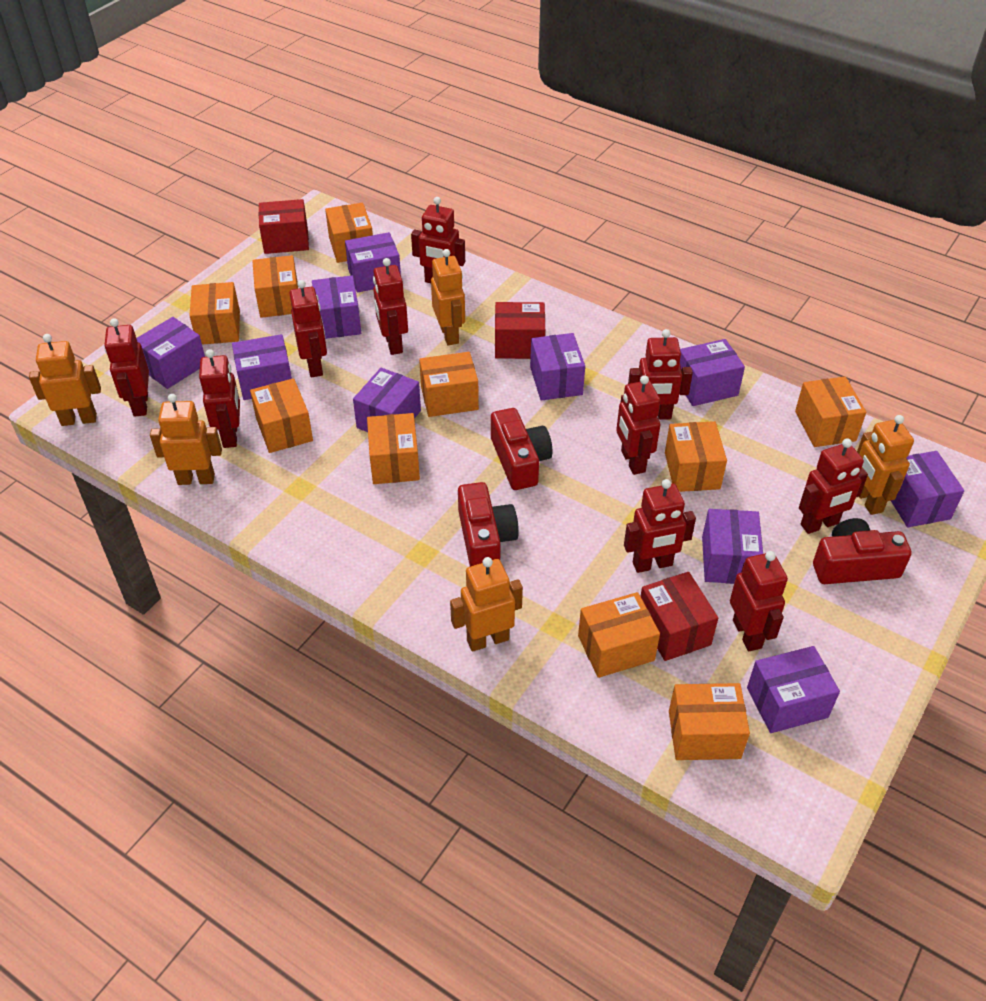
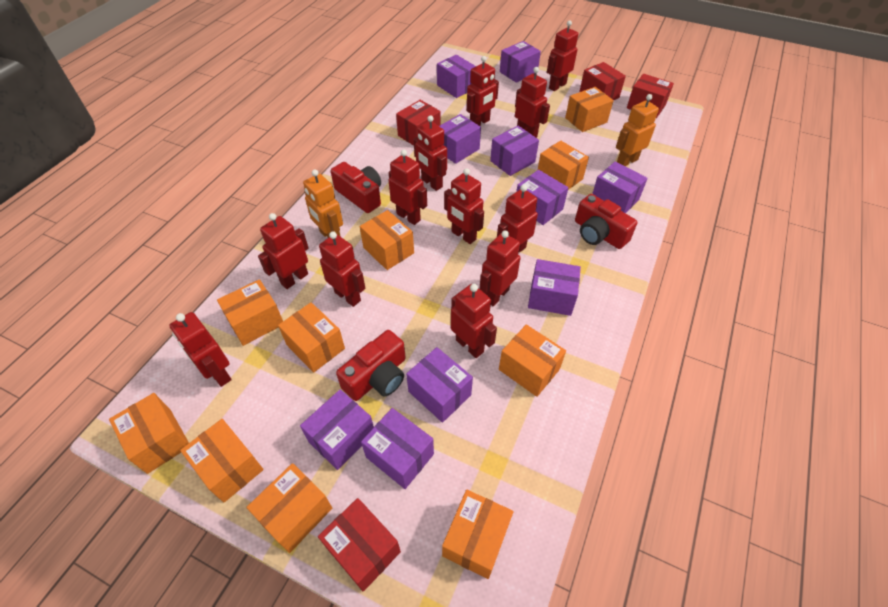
orange robot: [29,334,101,426] [150,394,222,485] [431,249,465,345] [450,557,523,652] [857,415,914,515] = 5 -> [303,169,343,238] [616,94,659,166] = 2
red box: [259,199,309,254] [495,302,545,359] [640,572,718,661] = 3 -> [318,498,401,592] [396,100,441,146] [579,62,626,100] [627,74,674,118] = 4
red robot: [104,318,149,417] [199,349,240,448] [289,280,327,377] [373,258,408,355] [411,197,465,283] [616,375,660,475] [624,479,696,573] [628,329,693,420] [730,551,788,651] [799,439,868,534] = 10 -> [169,312,232,387] [258,213,309,289] [319,231,365,307] [389,150,427,225] [414,115,447,191] [444,168,484,244] [451,284,497,358] [467,56,499,126] [480,230,521,306] [497,185,538,252] [515,67,550,138] [547,20,578,91] = 12

